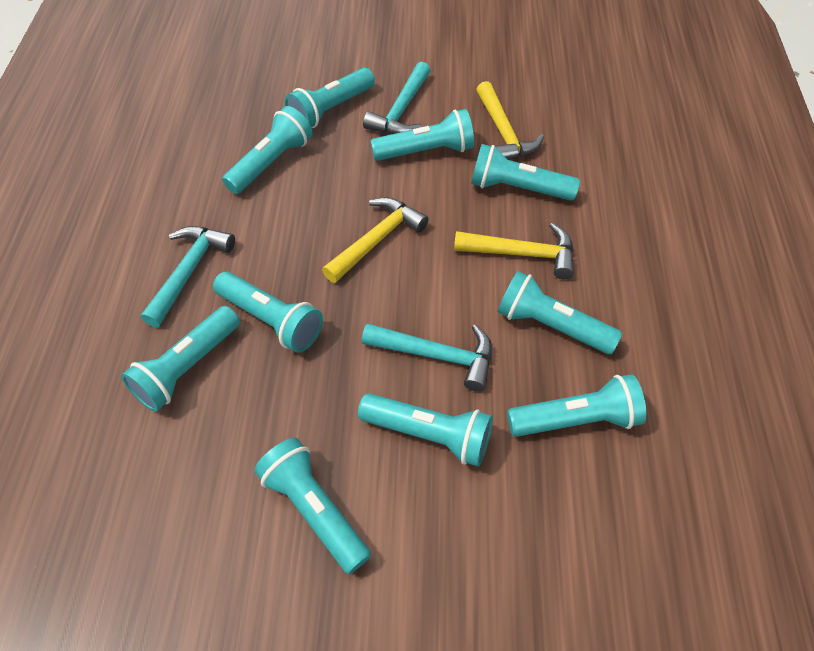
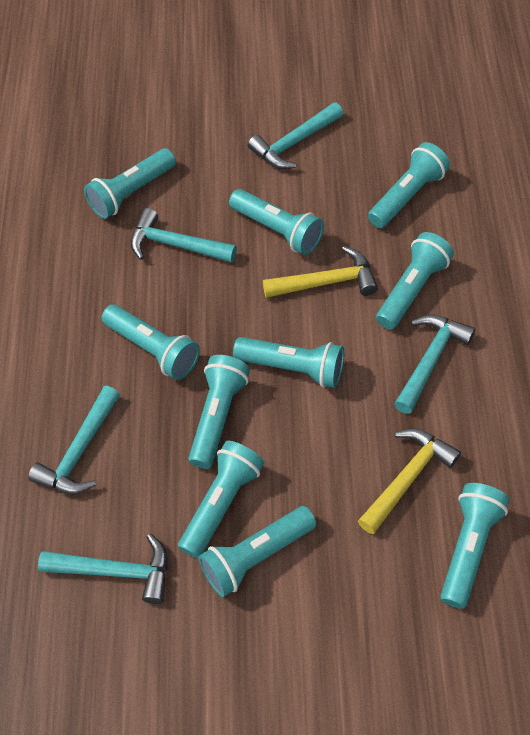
turquoise hammer: [141,226,235,327] [362,323,492,392] [363,62,431,135] = 3 -> [28,386,120,494] [38,534,168,604] [131,208,237,263] [248,102,343,169] [394,315,475,414] = 5
yellow hammer: [322,197,429,283] [454,223,574,279] [476,81,544,160] = 3 -> [263,246,378,298] [358,429,461,534] = 2

